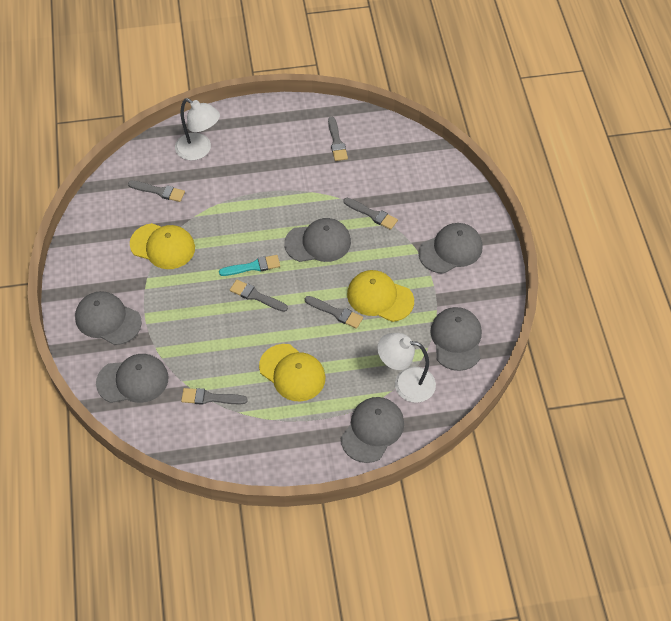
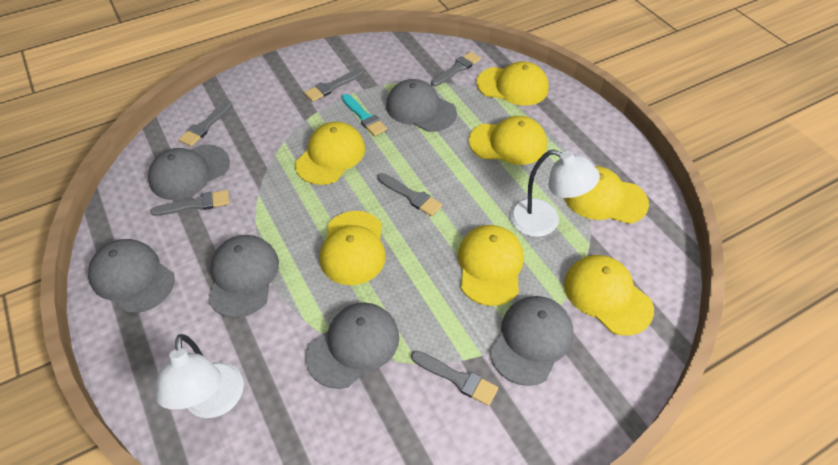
yellow cap: [130,223,195,269] [259,344,326,401] [347,270,414,322] = 3 -> [295,122,365,185] [320,211,386,285] [458,225,524,306] [469,116,547,165] [477,61,549,106] [564,166,649,224] [564,255,654,335] = 7

